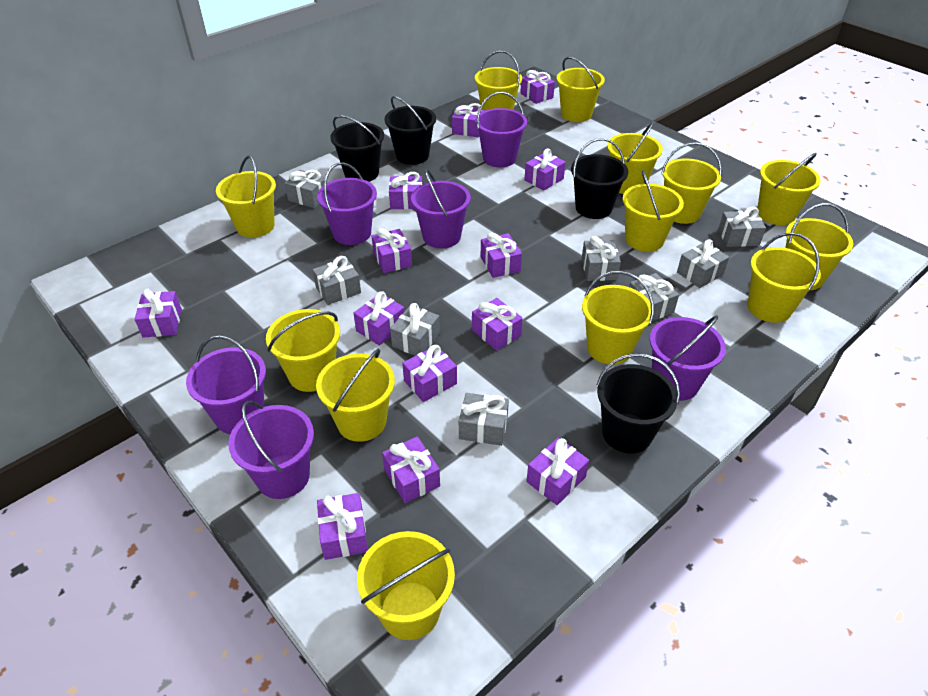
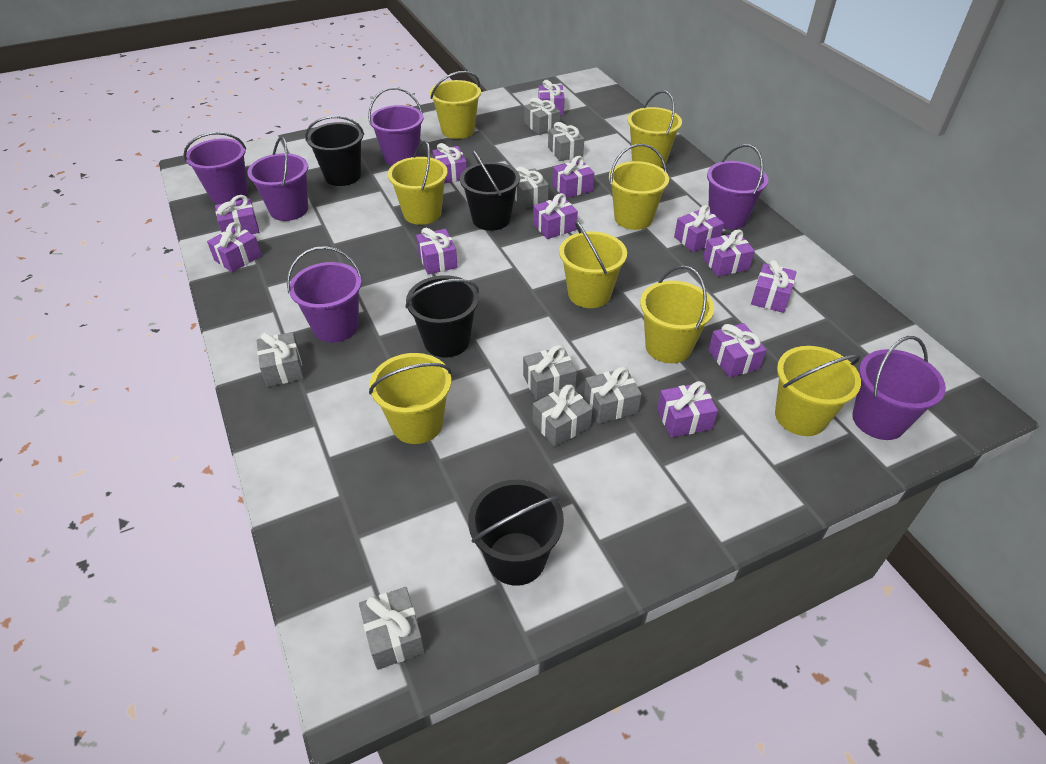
purple gift: [135,289,182,338] [317,493,368,560] [354,292,405,346] [372,228,412,273] [382,436,440,503] [389,172,422,209] [402,345,457,402] [452,103,485,137] [472,298,523,351] [481,233,522,278] [520,70,555,104] [524,148,566,191] [526,438,589,505] = 13 -> [207,222,262,272] [215,195,259,234] [416,228,458,274] [432,143,467,184] [533,193,578,239] [539,80,565,115] [552,156,594,198] [657,381,718,438] [674,205,724,252] [703,230,755,277] [708,323,766,378] [751,260,797,313] = 12
yellow bucket: [216,156,276,238] [266,309,340,392] [316,349,395,442] [357,531,455,640] [475,51,522,111] [557,57,605,122] [582,271,654,365] [607,122,663,194] [623,170,684,252] [661,142,722,224] [748,232,821,323] [758,153,821,225] [785,203,853,290] = 13 -> [369,353,452,444] [388,141,448,225] [430,71,481,139] [559,220,627,308] [609,144,669,230] [627,91,682,167] [640,266,714,363] [775,346,861,436] = 8

